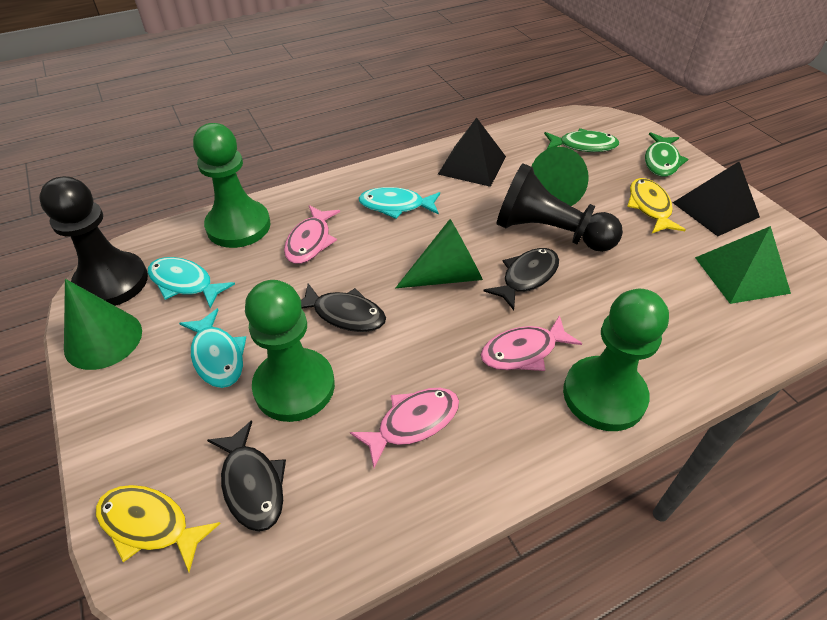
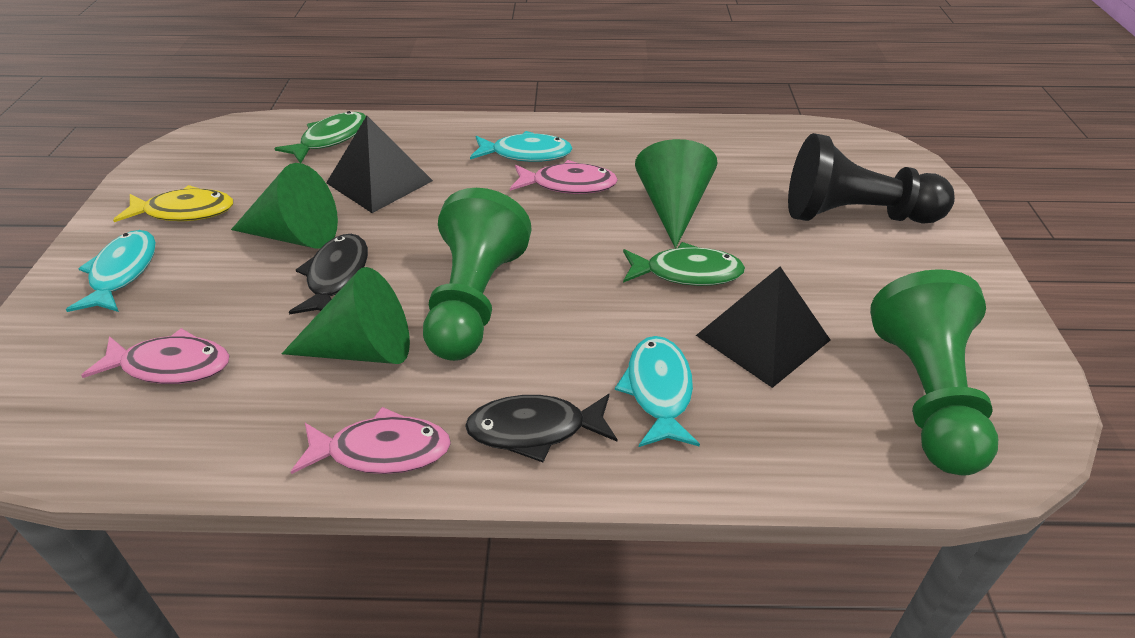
black fish: [207,420,286,532] [301,283,386,332] [484,248,559,310] = 3 -> [289,234,368,314] [465,394,617,462] = 2
black pawn: [39,176,148,306] [497,164,623,252] = 2 -> [788,133,955,224] = 1
green pawn: [193,123,271,248] [245,280,335,422] [563,289,669,431] = 3 -> [423,188,532,361] [870,269,998,475] = 2
green pyramid: [695,226,791,304] = 1 -> none = 0
yellow fish: [96,485,221,572] [627,178,686,233] = 2 -> [113,185,233,222] = 1

